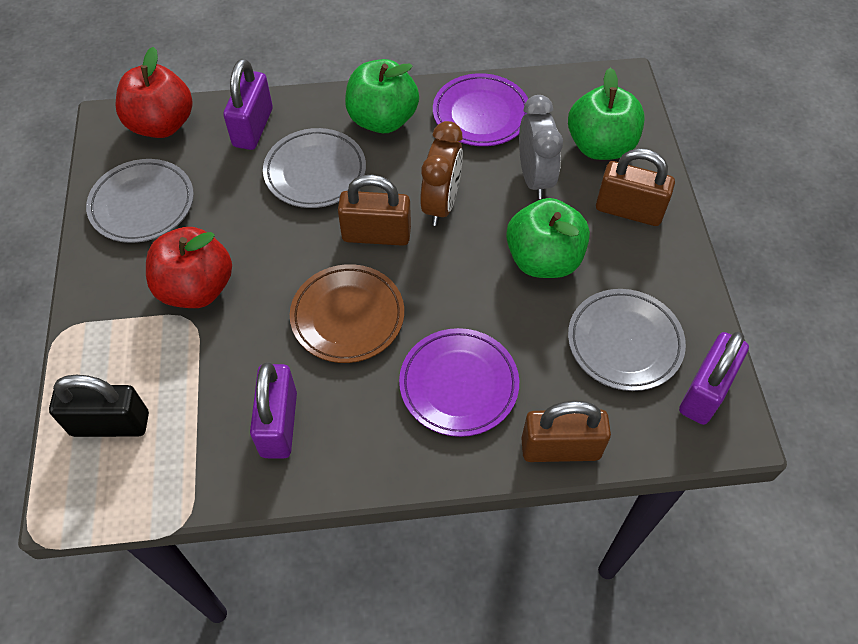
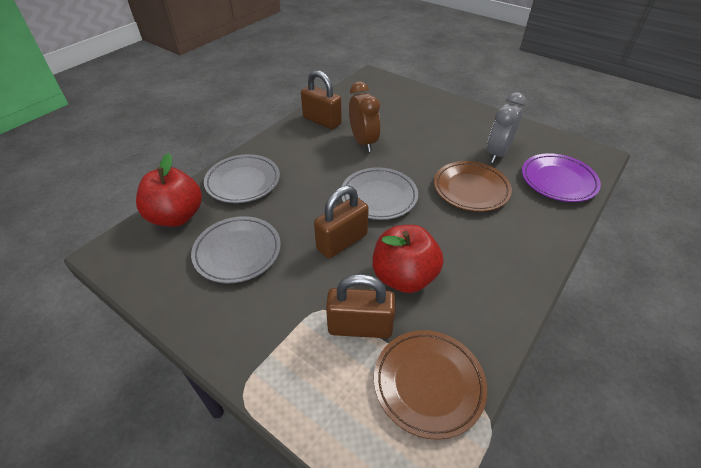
black padlock: [49,375,149,437] = 1 -> none = 0
brown plate: [290,264,404,363] = 1 -> [374,330,487,440] [434,161,512,212] = 2
green apple: [345,59,419,133] [506,198,590,278] [568,68,645,160] = 3 -> none = 0
purple padlock: [223,59,273,150] [250,362,297,458] [679,332,749,425] = 3 -> none = 0
purple plate: [399,328,519,437] [433,73,528,146] = 2 -> [522,153,601,202] = 1

